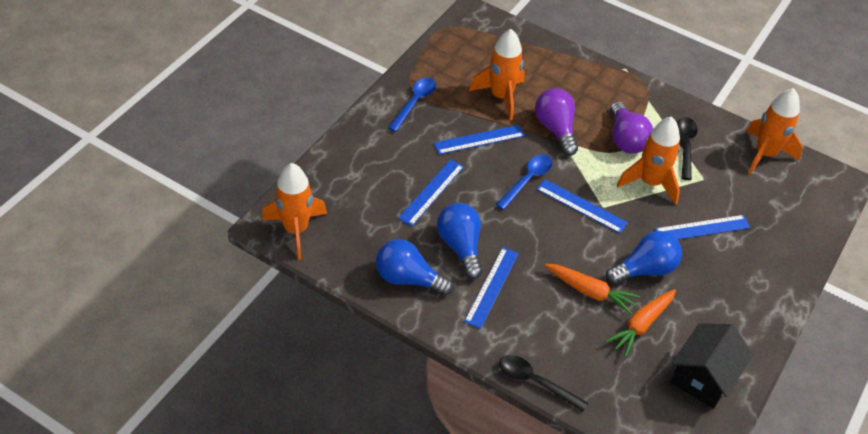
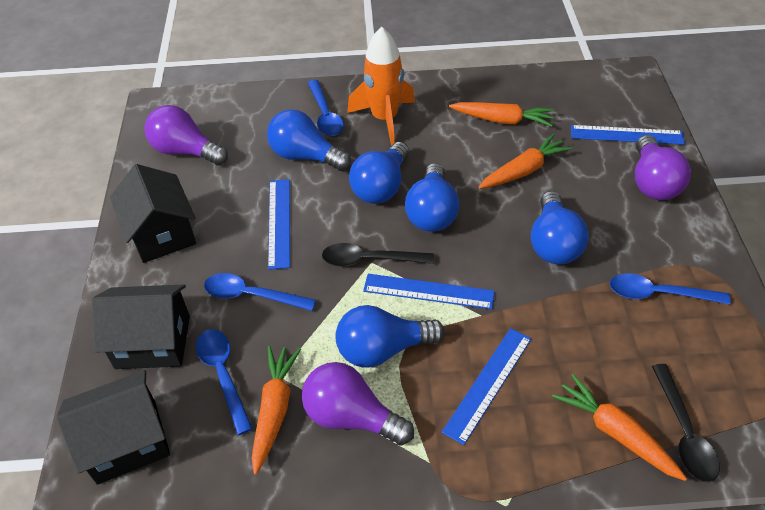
black house: [671,323,753,409] = 1 -> [56,370,170,485] [92,285,190,369] [110,164,196,263] = 3
blue light bulb: [376,239,454,296] [437,203,483,279] [605,231,682,285] = 3 -> [267,109,351,171] [335,305,445,368] [349,142,409,204] [405,163,459,232] [531,191,589,264] = 5
blue ruler: [398,159,464,226] [434,125,525,155] [464,247,519,329] [537,179,628,233] [655,215,750,240] = 5 -> [268,179,290,270] [363,274,495,309] [442,328,531,445] [571,125,685,145] = 4
blue spoon: [388,78,436,132] [496,154,553,210] = 2 -> [196,329,253,435] [204,273,316,311] [308,80,344,136] [610,273,731,305] = 4
orange carrot: [545,264,640,314] [605,289,676,357] = 2 -> [251,346,301,475] [449,102,554,127] [479,134,572,189] [552,374,687,481] = 4
orange rocket: [262,163,327,260] [469,29,525,120] [617,117,680,205] [747,88,803,174] = 4 -> [347,27,415,146] = 1
purple light bulb: [535,88,578,156] [610,101,653,154] = 2 -> [145,105,228,165] [302,362,414,445] [635,135,691,200] = 3

